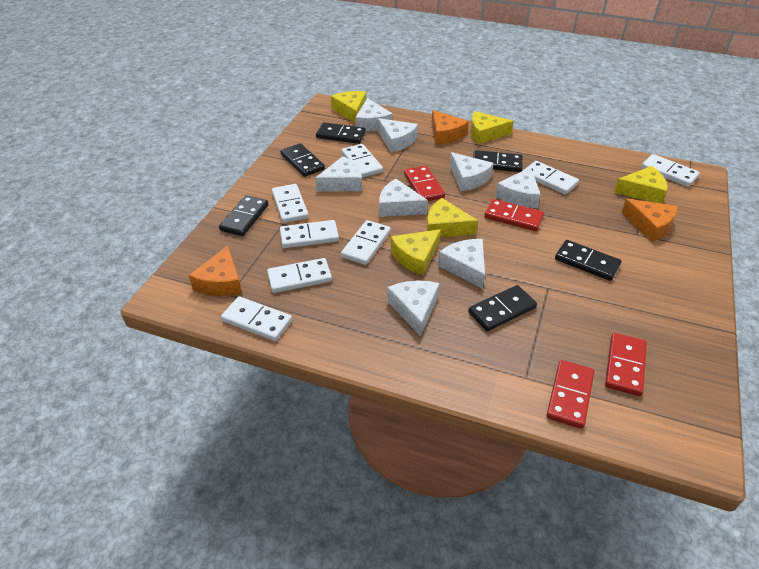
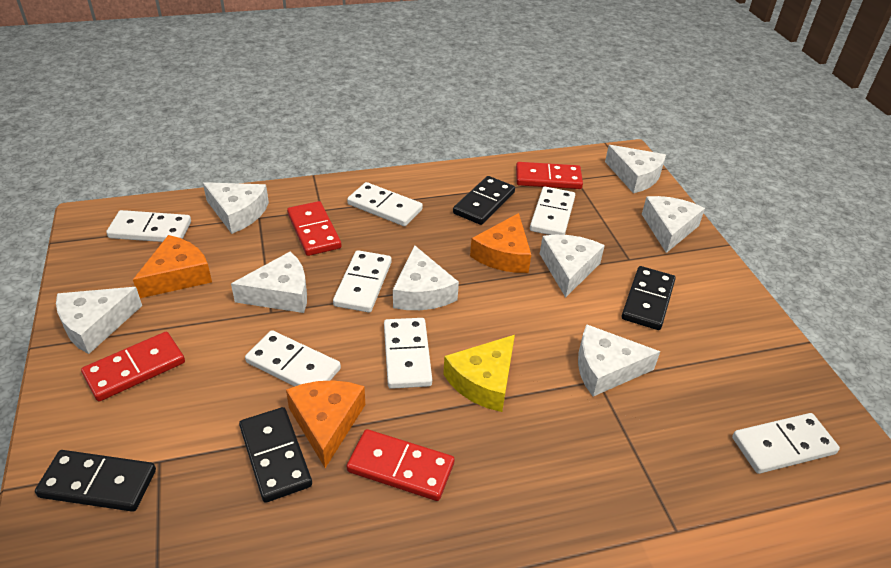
black domino: [219,195,269,236] [280,143,325,177] [316,122,366,144] [468,285,537,331] [473,150,523,172] [555,240,622,281] = 6 -> [35,450,156,512] [239,407,312,503] [453,176,515,225] [622,266,676,330] = 4
white domino: [221,296,292,341] [267,258,332,293] [272,184,309,223] [280,220,339,248] [341,220,391,265] [342,144,383,178] [523,161,579,194] [641,154,700,187] = 8 -> [106,210,191,242] [245,330,341,386] [333,250,392,312] [347,182,423,226] [384,318,432,389] [530,187,575,235] [732,413,840,474] = 7
yellow cheese: [331,91,366,123] [391,229,441,275] [427,198,478,237] [471,111,514,144] [614,166,667,204] = 5 -> [443,335,515,412] = 1

